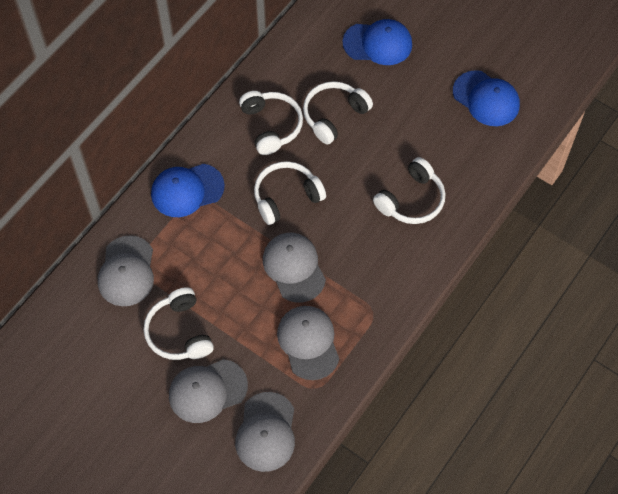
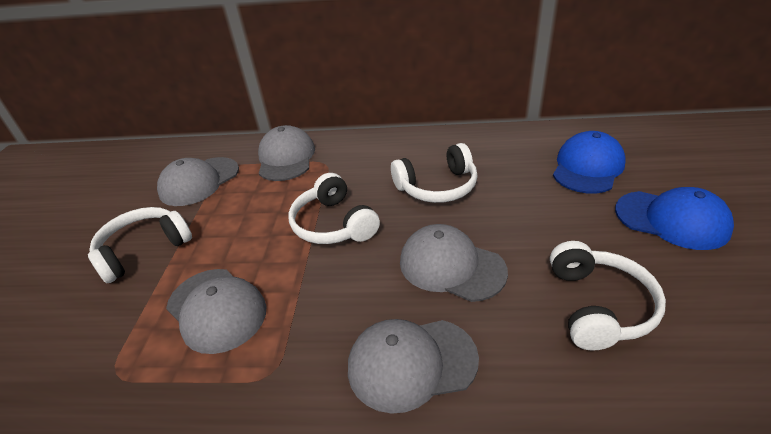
blue cap: [151,164,225,217] [343,19,412,65] [453,70,520,126] = 3 -> [553,131,626,193] [615,187,734,250] = 2
white headphones: [144,287,214,360] [239,91,303,155] [254,161,326,225] [303,81,373,144] [373,157,445,224] = 5 -> [88,207,192,283] [289,173,380,244] [391,143,478,203] [550,241,666,351] = 4

